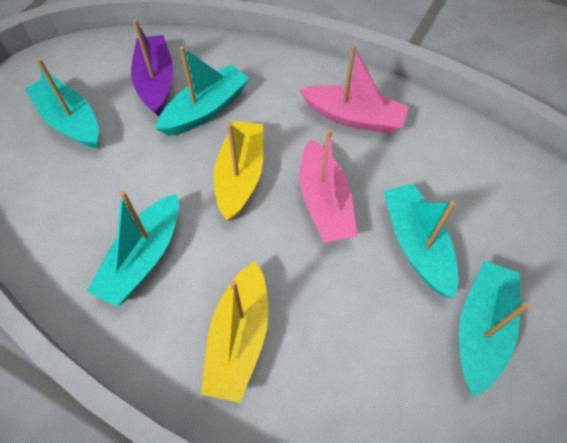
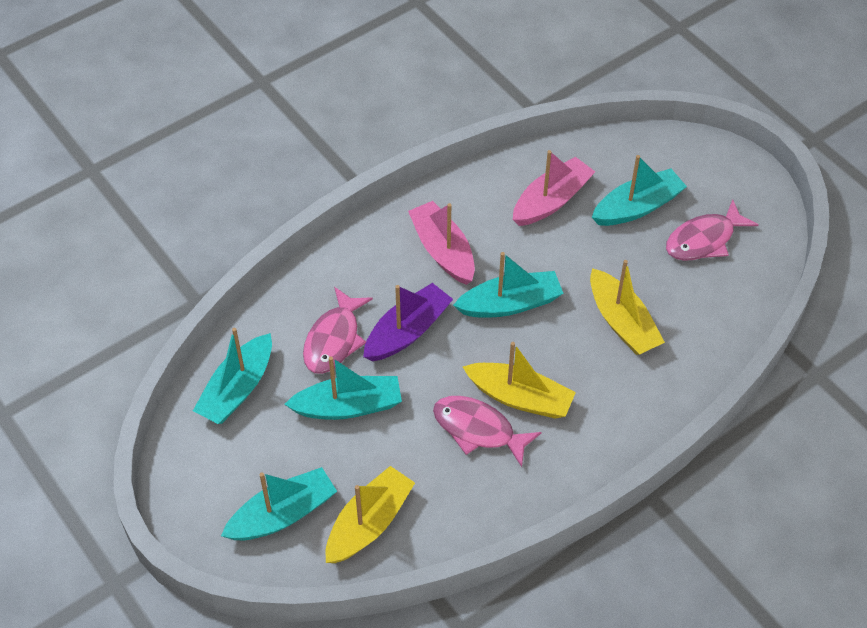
pink fish: none = 0 -> [303,287,373,374] [433,396,542,467] [666,199,758,261] = 3
yellow boat: [201,261,268,403] [214,121,263,221] = 2 -> [325,466,415,563] [463,342,576,419] [590,260,665,355] = 3

